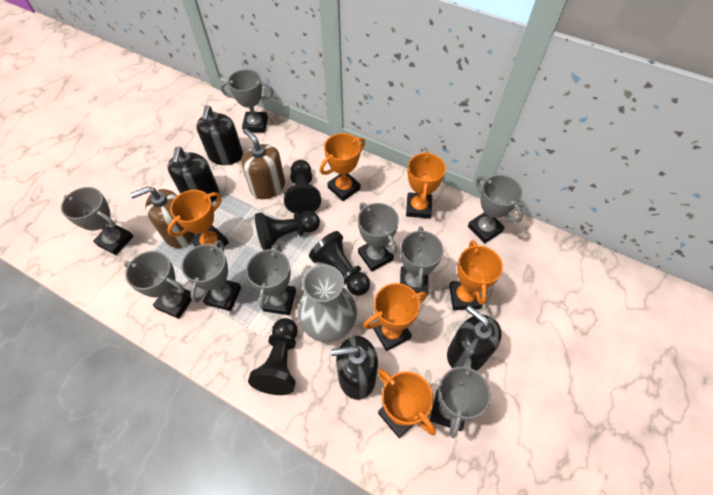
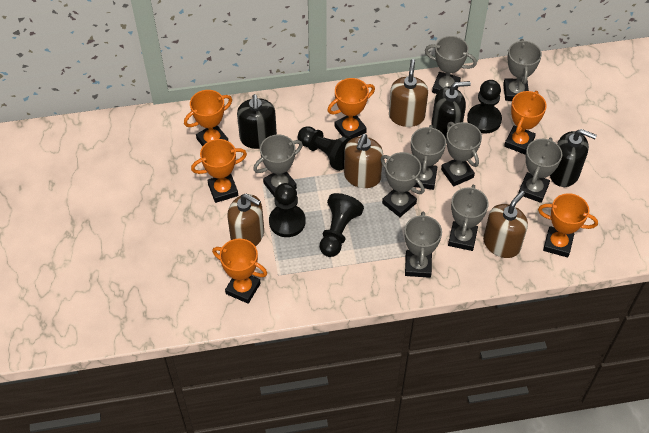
black soap dispenser: [167,147,219,202] [196,105,243,165] [331,336,378,400] [447,305,502,371] = 4 -> [237,94,277,149] [431,81,471,138] [550,129,597,187] = 3
brown soap dispenser: [130,186,195,248] [242,128,285,199] = 2 -> [227,194,264,247] [344,134,383,188] [389,59,428,127] [483,191,528,258] = 4
grey vase: [298,264,357,342] = 1 -> none = 0

